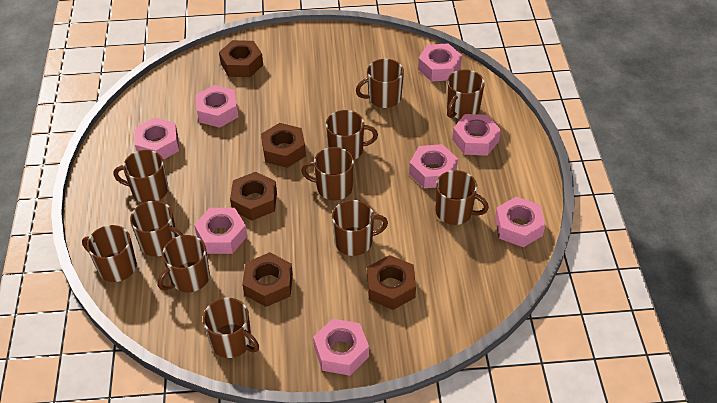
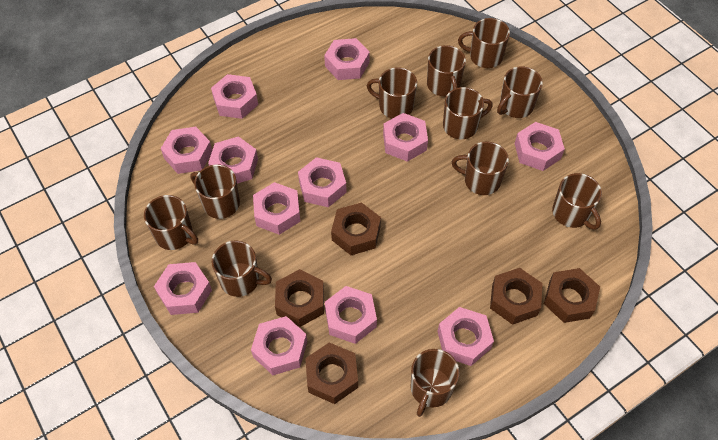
pink nut: [134,117,179,160] [194,208,247,254] [195,85,239,128] [313,319,369,376] [409,144,458,188] [418,43,462,82] [452,114,501,156] [495,197,545,247] = 8 -> [154,262,212,315] [161,127,212,174] [208,136,258,184] [211,74,258,119] [251,316,307,375] [253,182,300,235] [298,157,347,207] [324,38,370,80] [325,286,377,344] [383,113,428,162] [437,307,494,366] [515,122,565,171] = 12

